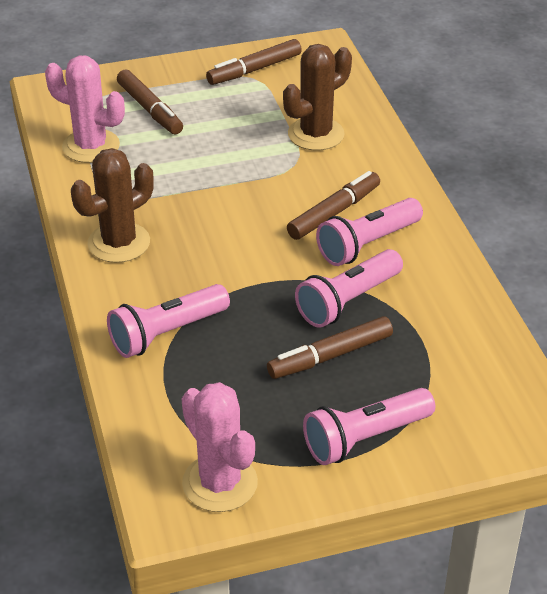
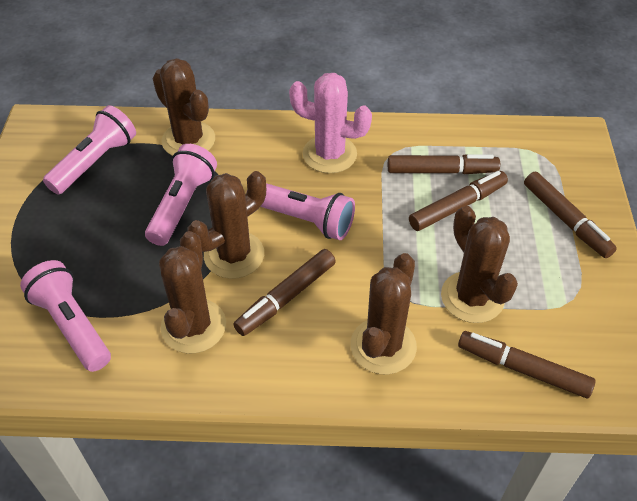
brown cactus: [71,148,154,263] [283,44,352,151] = 2 -> [153,58,215,156] [159,231,226,353] [188,171,266,279] [350,253,417,374] [441,206,518,323] = 5
brown marker: [117,69,183,134] [206,39,302,85] [267,316,393,379] [287,171,380,240] = 4 -> [233,249,336,336] [388,154,500,174] [409,171,508,231] [458,331,596,398] [524,172,617,258] = 5
pink cactus: [45,55,125,163] [182,382,258,512] = 2 -> [289,73,372,173] = 1

